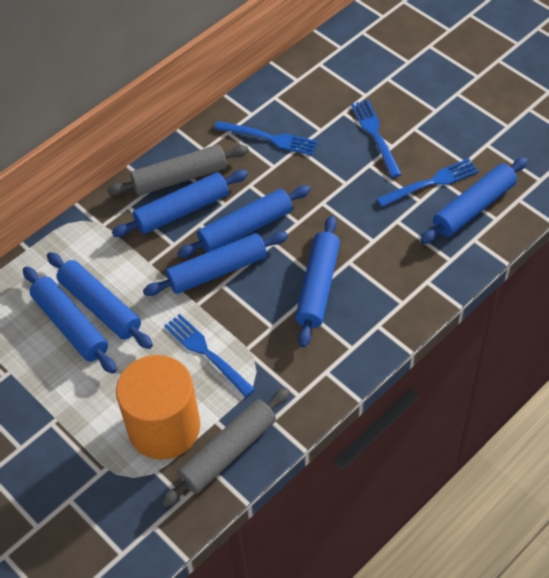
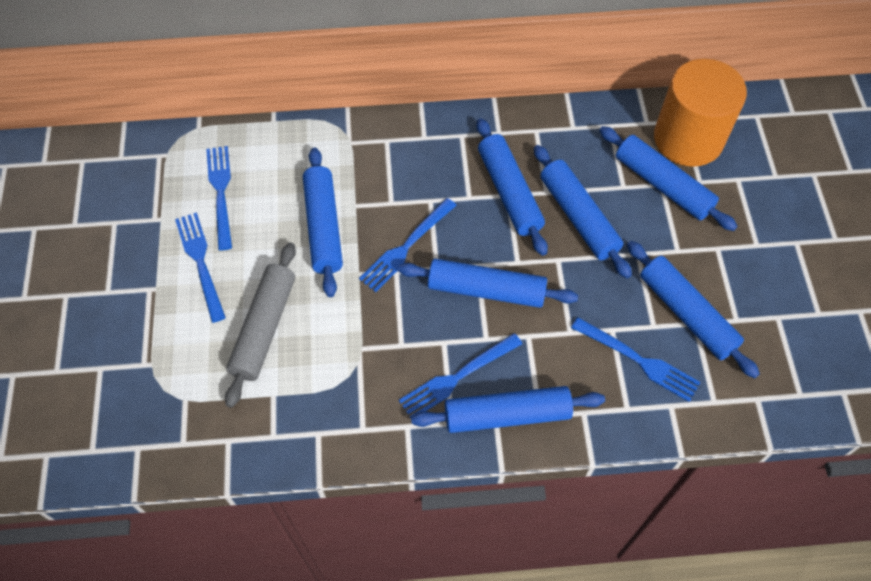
blue fork: [164,314,255,397] [214,121,318,155] [351,100,402,178] [377,158,479,207] = 4 -> [175,212,226,323] [206,146,232,251] [359,198,457,292] [399,333,522,418] [571,317,701,402] = 5
grey rolling pin: [107,145,249,196] [161,388,290,507] = 2 -> [225,242,296,408] = 1

